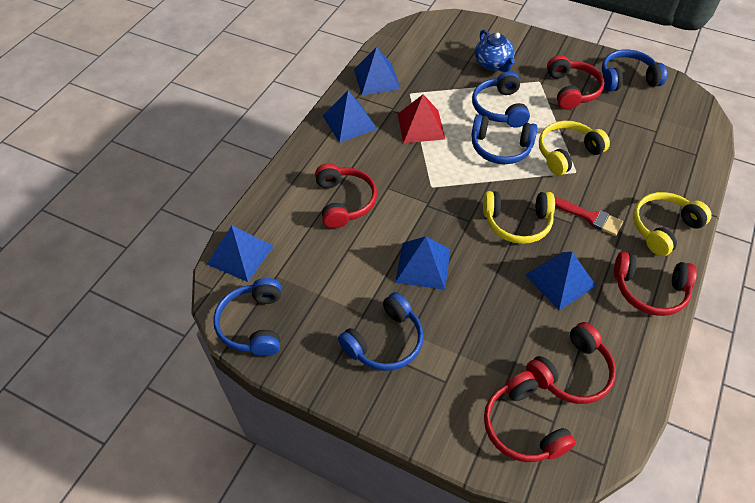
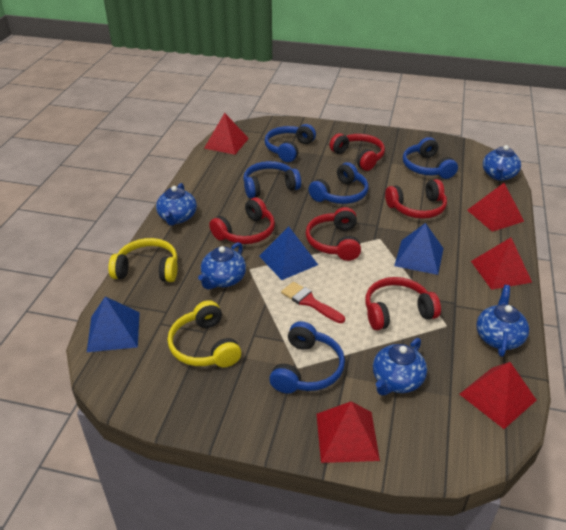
blue pyramid: [207,225,274,282] [323,91,377,143] [354,47,400,95] [395,236,451,290] [525,252,597,310] = 5 -> [87,297,140,352] [259,226,318,280] [394,223,444,275] = 3
blue teapot: [475,30,515,72] = 1 -> [156,183,197,226] [198,242,246,290] [373,338,427,396] [477,285,529,357] [483,145,521,181] = 5
red pyramid: [398,94,445,143] = 1 -> [204,113,249,155] [317,401,380,463] [459,362,536,429] [467,183,524,232] [471,238,532,290] = 5
yellow headphones: [483,191,555,244] [539,121,610,175] [633,192,712,256] = 3 -> [108,238,178,282] [167,300,241,367] = 2

